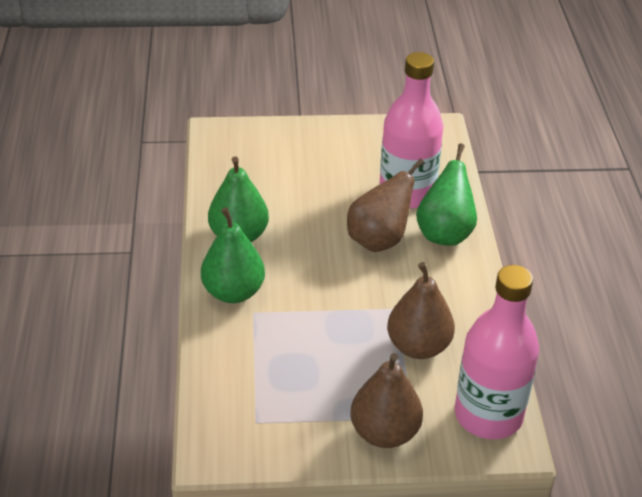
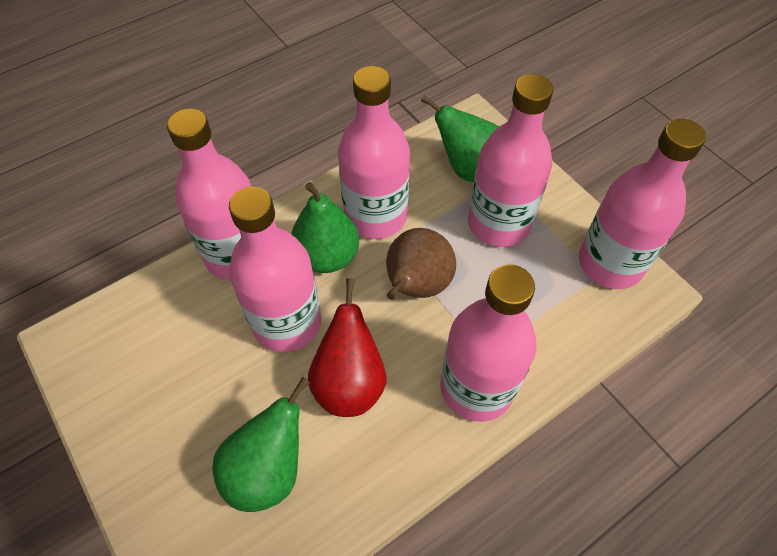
brown pear: [347,158,424,252] [350,353,423,448] [387,262,455,359] = 3 -> [386,228,456,300] = 1
pink bottle: [379,52,443,209] [455,265,539,439] = 2 -> [167,109,252,280] [229,187,322,352] [338,66,410,239] [440,265,536,422] [468,74,553,247] [579,119,706,289] = 6
red pear: none = 0 -> [308,278,387,417] = 1

